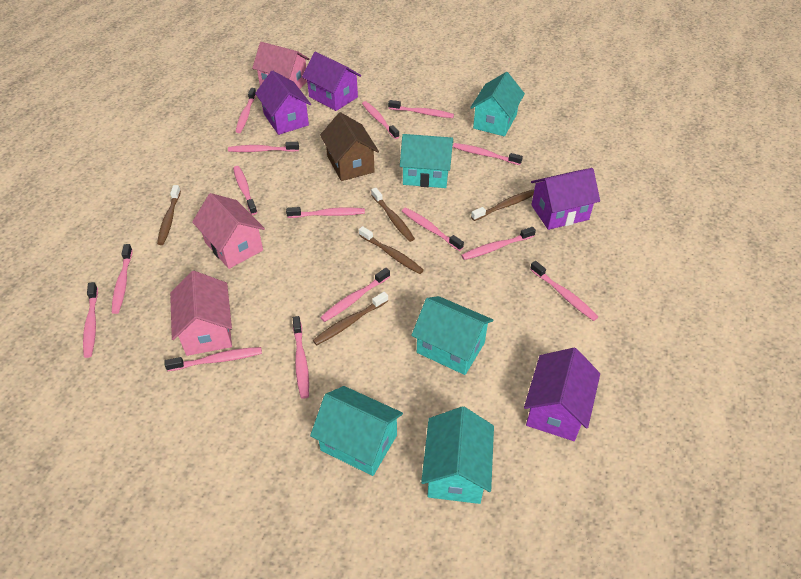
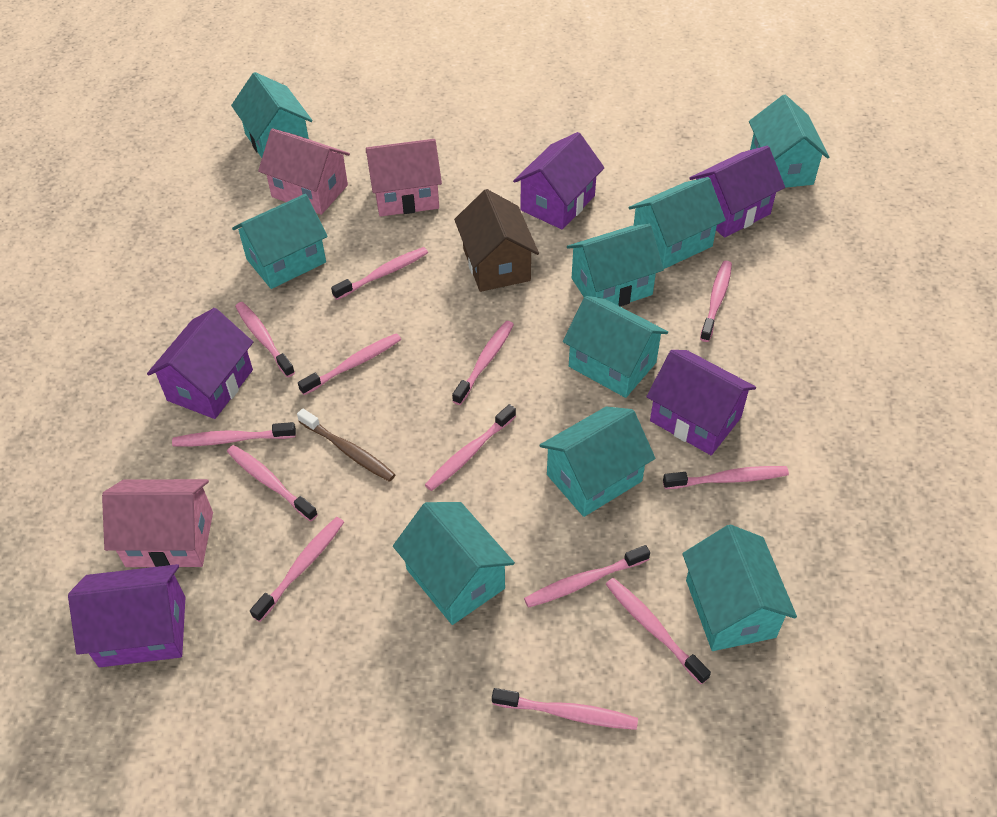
brown toothbrush: [157,185,181,245] [313,292,388,345] [359,226,424,274] [371,187,415,242] [471,190,534,221] = 5 -> [297,409,396,482] = 1
pink toothbrush: [83,282,98,358] [112,244,133,314] [164,347,262,371] [228,142,299,152] [233,166,257,215] [236,88,256,133] [286,207,365,218] [293,316,309,399] [320,268,390,322] [362,101,399,139] [388,100,454,118] [402,207,464,251] [453,143,523,165] [461,227,536,260] [530,261,598,321] = 15 -> [172,422,296,446] [227,445,318,521] [235,302,295,378] [250,517,344,622] [298,333,401,395] [331,247,428,300] [425,404,516,491] [452,321,514,405] [492,688,638,730] [524,545,650,608] [606,578,711,684] [663,466,789,489] [700,261,732,342] = 13
purple house: [255,70,311,135] [302,51,361,111] [524,348,600,441] [531,168,600,230] = 4 -> [68,564,186,667] [147,308,253,419] [513,132,605,230] [646,350,756,455] [689,146,785,238] = 5
turquoise house: [310,386,403,476] [400,134,453,188] [411,296,493,375] [421,406,494,504] [470,72,525,136] = 5 -> [231,72,313,158] [232,194,328,289] [393,502,515,625] [540,406,655,517] [563,296,668,398] [567,224,664,307] [628,177,726,269] [682,524,797,651] [749,95,829,188] = 9

